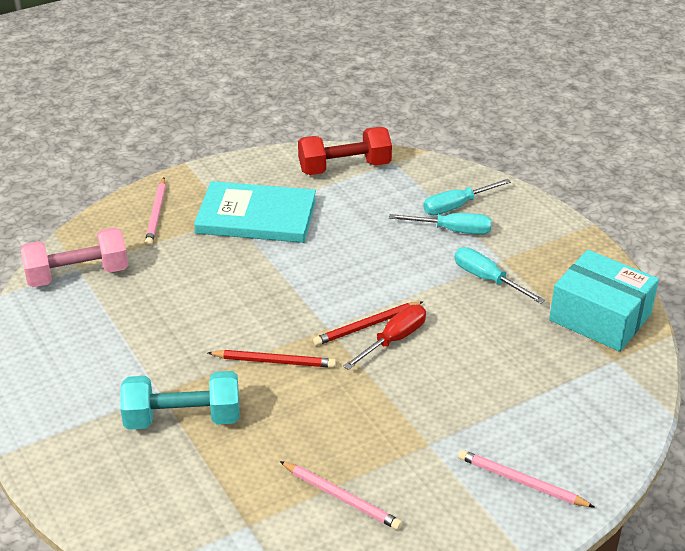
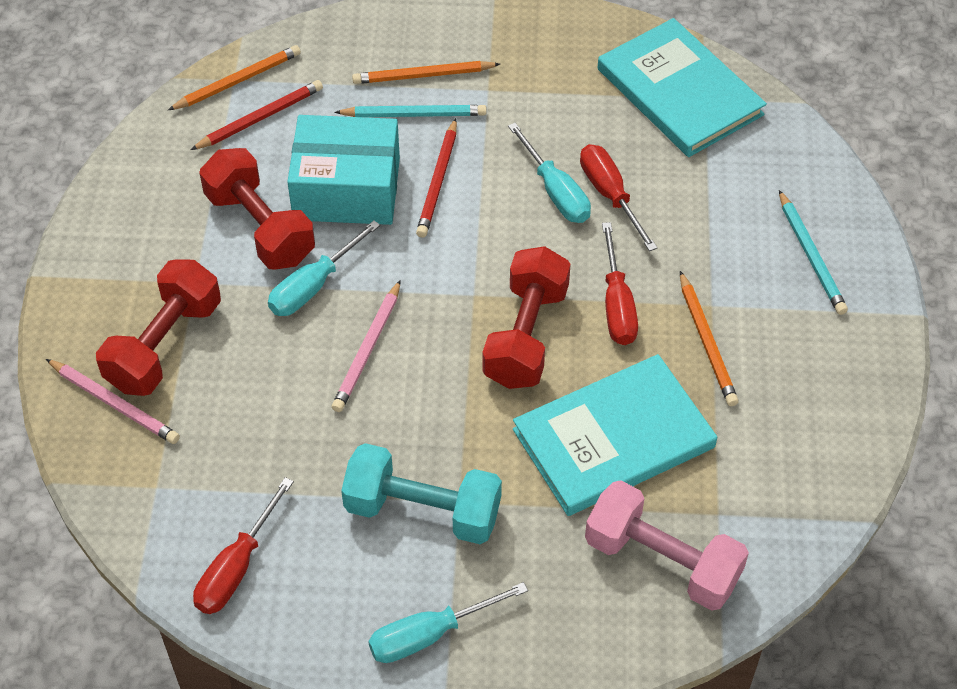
orange pencil: none = 0 -> [168,45,301,110] [352,61,500,84] [680,271,739,406] = 3
pink pencil: [145,178,166,246] [280,461,402,530] [458,450,595,508] = 3 -> [46,359,180,444] [332,280,401,412] = 2
red dumbbell: [298,127,392,175] = 1 -> [96,259,221,396] [200,148,315,269] [482,246,571,389] = 3
red screwdriver: [343,305,426,370] = 1 -> [193,477,294,614] [580,144,657,251] [602,222,638,345] = 3
turquoise book: [194,181,316,243] = 1 -> [513,354,717,516] [598,18,767,157] = 2
turquoise pencil: none = 0 -> [334,105,487,117] [779,190,848,315] = 2

